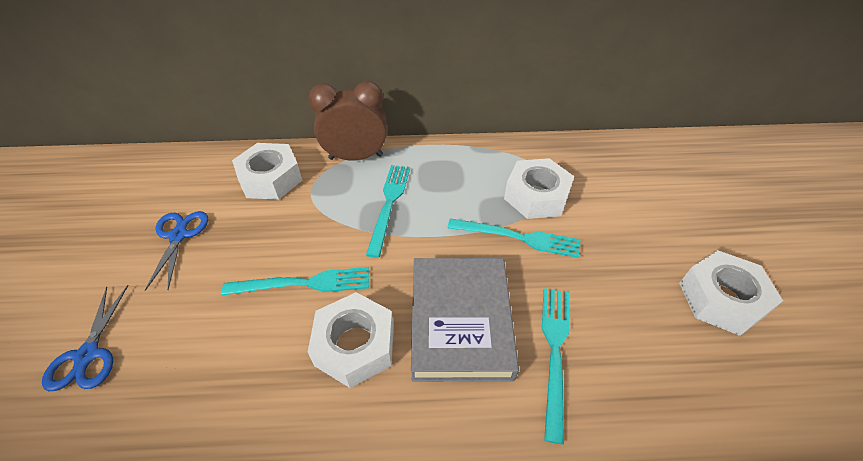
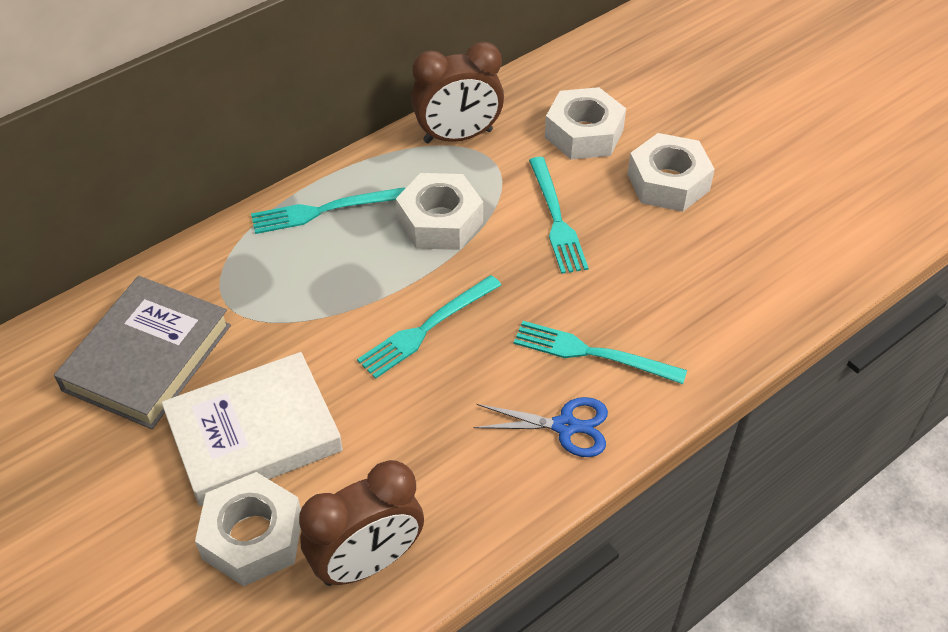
blue scissors: [42,285,129,391] [145,211,208,291] = 2 -> [473,397,608,457] = 1
brown clock: [308,81,387,160] = 1 -> [299,460,424,586] [411,41,504,143] = 2
white book: none = 0 -> [162,352,343,506] = 1

